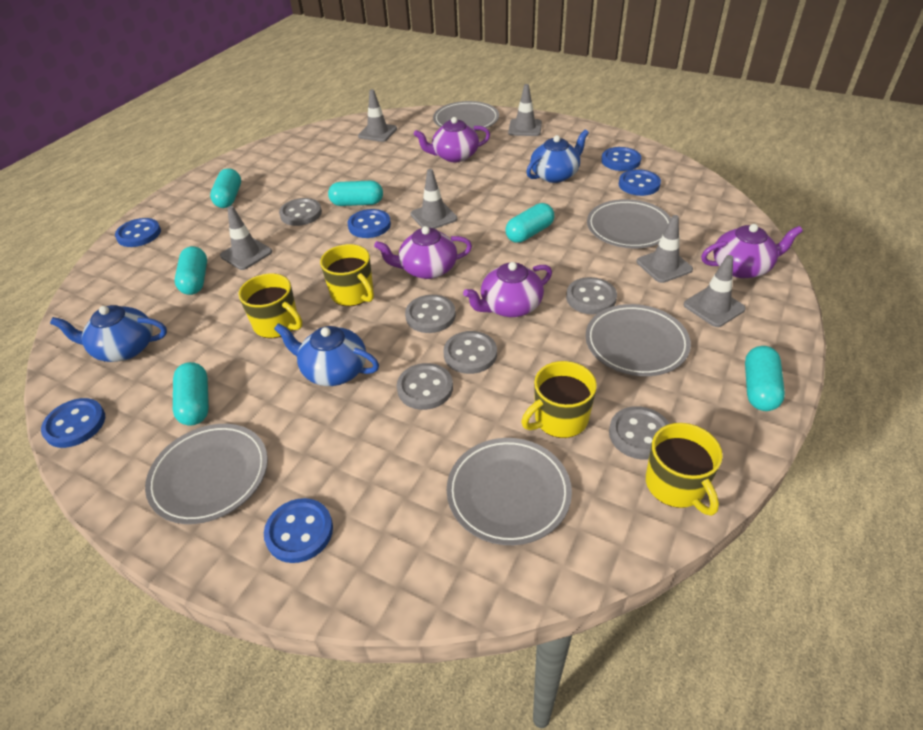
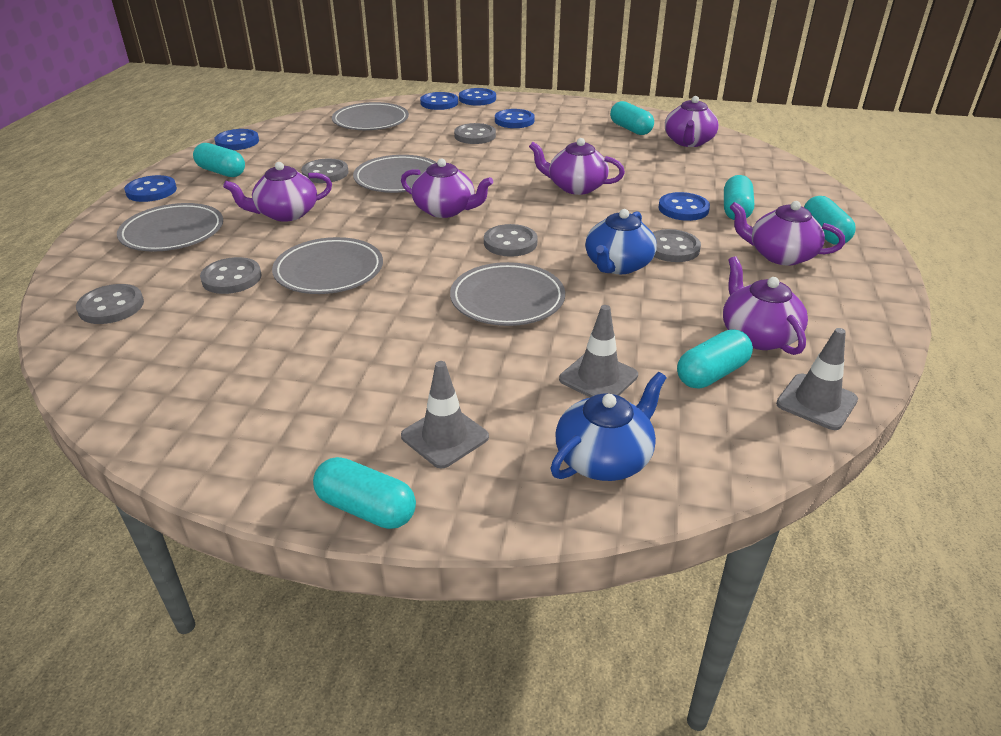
blue teapot: [50,305,167,362] [274,323,379,386] [526,130,589,183] = 3 -> [550,372,667,481] [585,209,657,274] = 2
grey traffic cone: [220,206,272,270] [358,89,397,142] [410,169,458,229] [508,84,542,136] [636,215,693,283] [684,255,746,327] = 6 -> [401,361,489,469] [559,305,638,397] [776,328,858,430] = 3
purple teapot: [374,226,472,279] [414,117,490,162] [463,262,552,317] [701,224,803,278] = 4 -> [223,162,332,222] [401,158,493,218] [529,138,625,195] [665,96,719,147] [723,256,808,355] [730,201,845,265] = 6
yellow mug: [239,273,302,338] [320,244,374,306] [521,361,597,438] [646,423,723,516] = 4 -> none = 0

